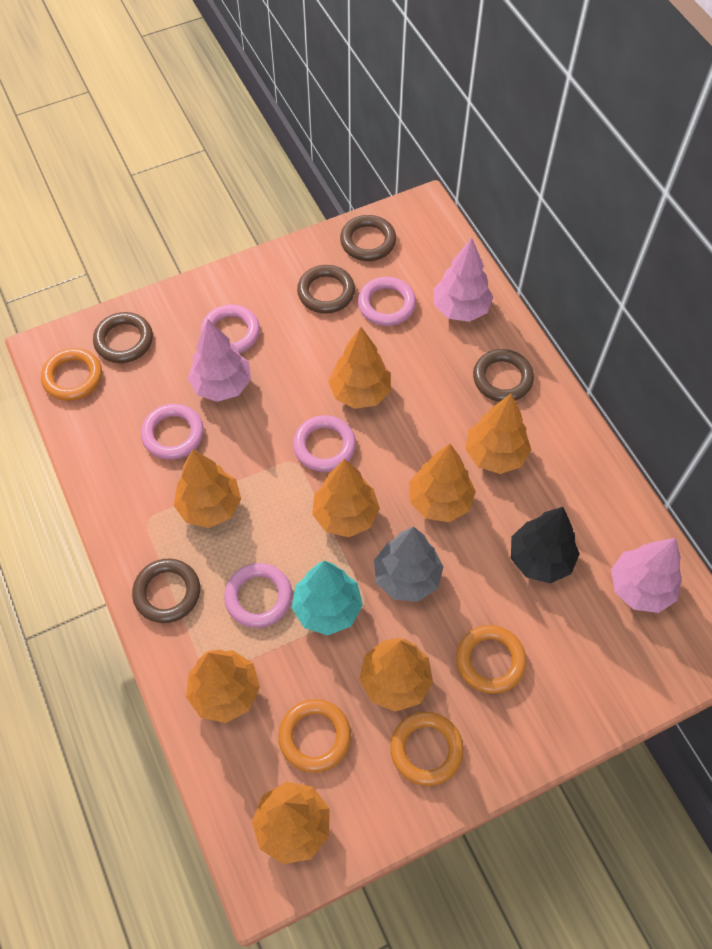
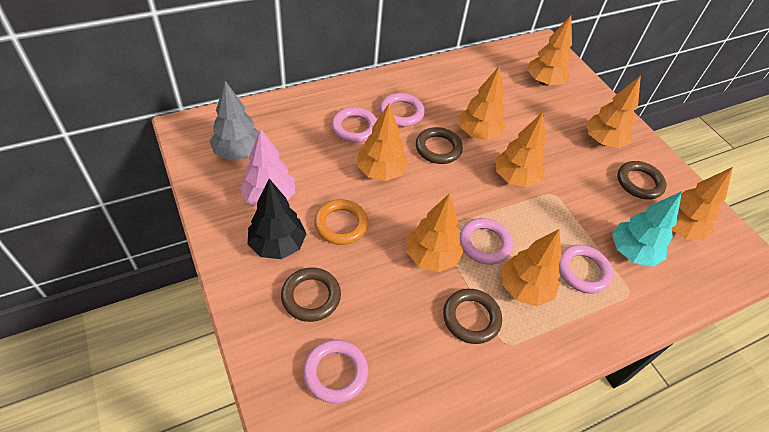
brown ring: [93,312,153,363] [132,558,200,623] [297,265,355,314] [340,215,396,261] [473,349,534,402] = 5 -> [281,267,341,322] [416,127,463,164] [443,289,502,344] [617,161,667,200] = 4
orange ring: [41,348,102,401] [278,699,351,773] [390,712,464,786] [456,625,527,694] = 4 -> [314,199,368,245] = 1
pink tree: [188,319,251,402] [433,238,493,322] [611,538,682,613] = 3 -> [240,128,295,206] = 1

